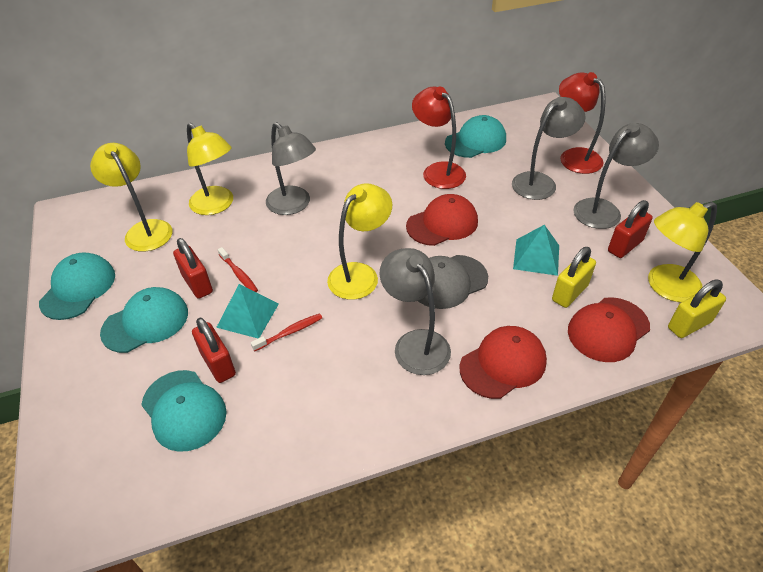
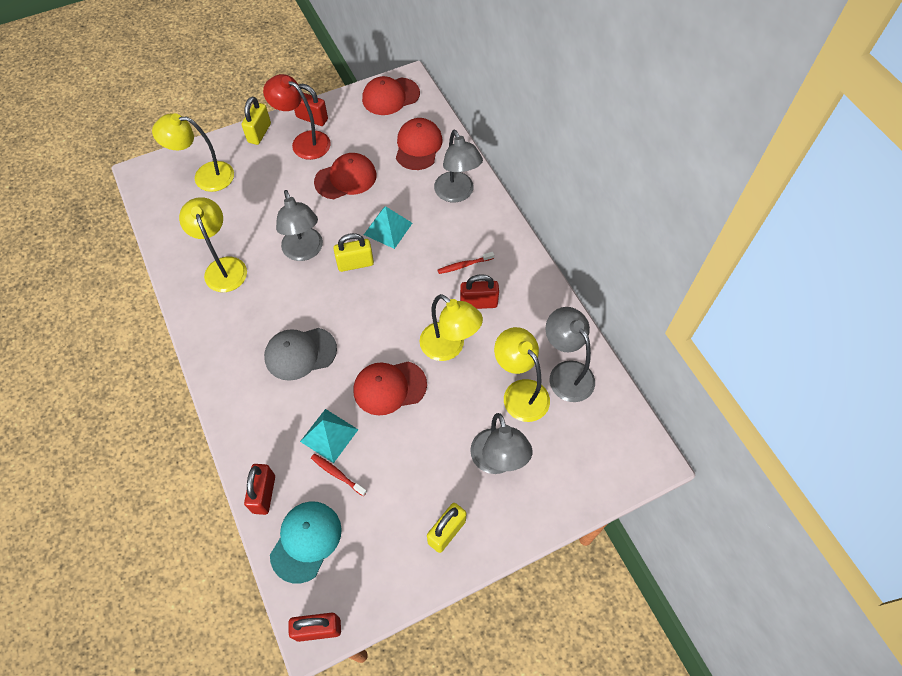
red cap: [406,194,478,246] [460,326,547,399] [568,297,650,362] = 3 -> [314,153,376,199] [353,361,427,415] [362,76,420,115] [396,118,443,170] = 4
red lamp: [412,87,466,189] [559,72,605,174] = 2 -> [263,74,331,160] = 1
red padlock: [173,238,213,299] [192,318,236,383] [608,200,653,258] = 3 -> [244,464,275,515] [289,613,341,642] [294,84,328,126] [460,274,499,309] = 4
turquoise cap: [39,252,115,320] [100,287,188,353] [141,370,227,452] [445,115,506,158] = 4 -> [270,502,342,584] = 1
yellow padlock: [552,247,596,308] [668,279,726,338] = 2 -> [241,97,271,145] [333,233,374,272] [427,503,466,553] = 3

